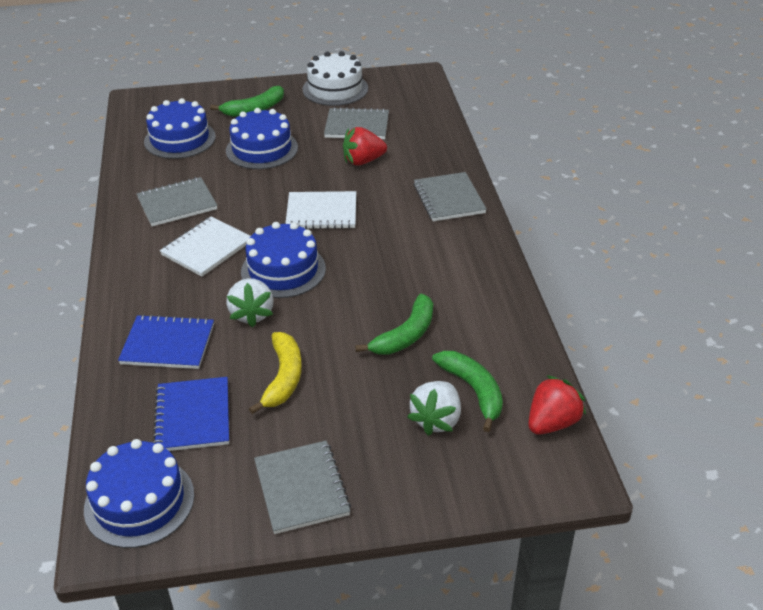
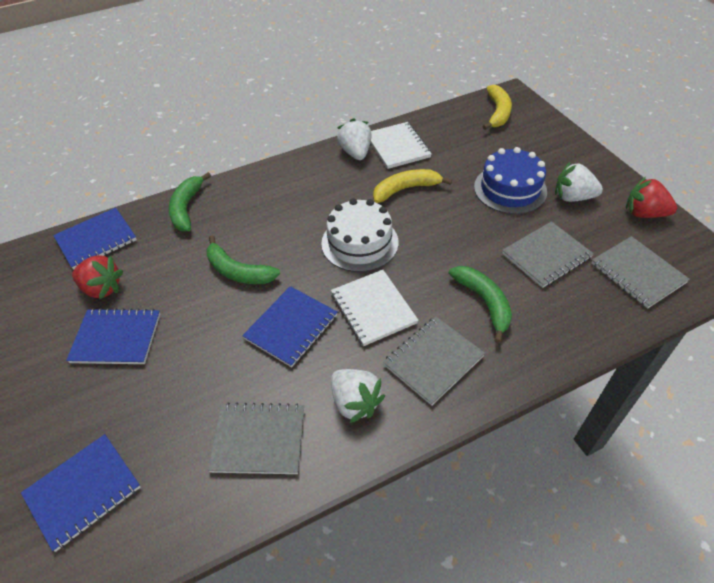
blue cake: [84,439,194,548] [144,98,216,159] [226,108,298,169] [241,222,326,298] = 4 -> [474,147,547,214] = 1
blue notebook: [118,314,214,369] [153,377,229,451] = 2 -> [21,434,141,552] [53,208,137,270] [66,308,160,364] [242,286,338,368] = 4
white strawberry: [226,278,274,327] [407,381,461,436] = 2 -> [331,369,385,423] [337,118,372,160] [555,162,603,202] = 3
yellow banana: [249,332,302,414] = 1 -> [373,169,452,203] [482,85,512,130] = 2

